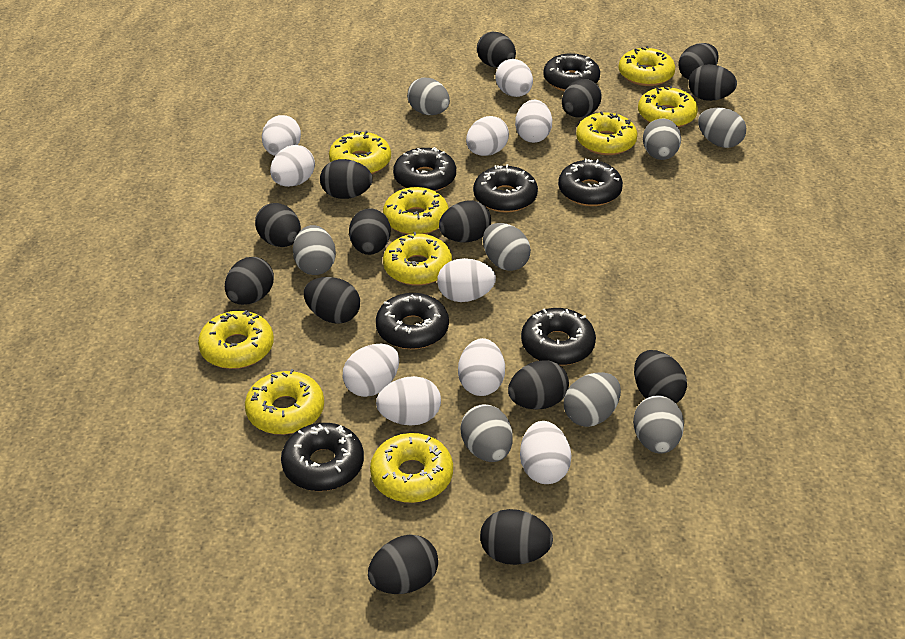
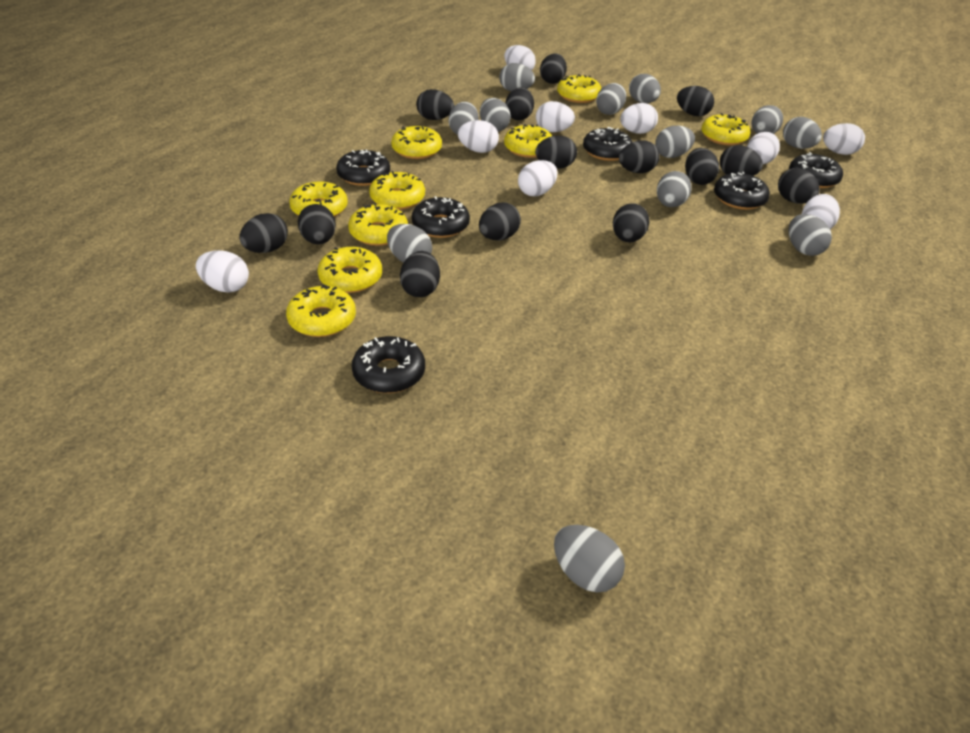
black donut: [281,423,364,491] [376,293,449,349] [393,147,456,192] [473,164,538,213] [521,308,596,366] [543,53,600,91] [558,159,623,206] = 7 -> [336,149,390,186] [352,336,425,393] [412,196,470,238] [583,127,632,161] [714,172,770,210] [789,152,843,188] = 6
grey egg: [293,225,336,275] [407,77,450,115] [461,404,513,462] [483,223,531,271] [564,372,621,427] [633,395,684,454] [643,119,681,160] [698,108,746,148] = 8 -> [387,224,432,263] [449,102,479,135] [480,98,511,132] [499,63,535,91] [554,525,625,592] [596,83,626,115] [629,74,661,103] [655,126,695,158] [657,171,692,207] [751,105,783,134] [783,117,822,149] [789,214,832,256] = 12
white egg: [262,115,301,156] [270,145,315,187] [343,344,399,397] [376,376,441,426] [437,258,496,302] [458,338,505,396] [466,116,509,156] [495,59,533,97] [515,100,552,143] [520,421,572,484] = 10 -> [196,250,249,293] [458,120,499,153] [504,45,536,70] [518,160,557,196] [536,101,575,132] [620,103,658,134] [747,132,780,164] [802,194,840,229] [823,123,865,155] = 9

